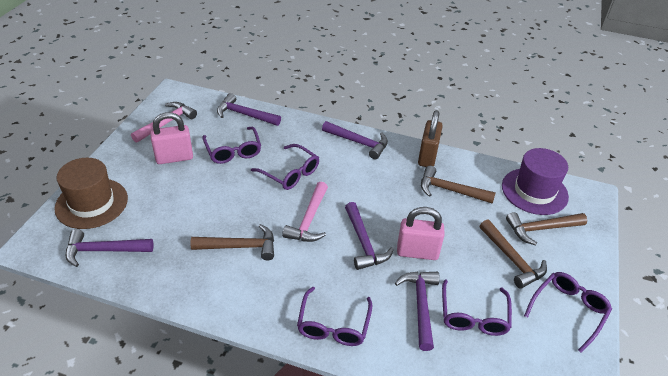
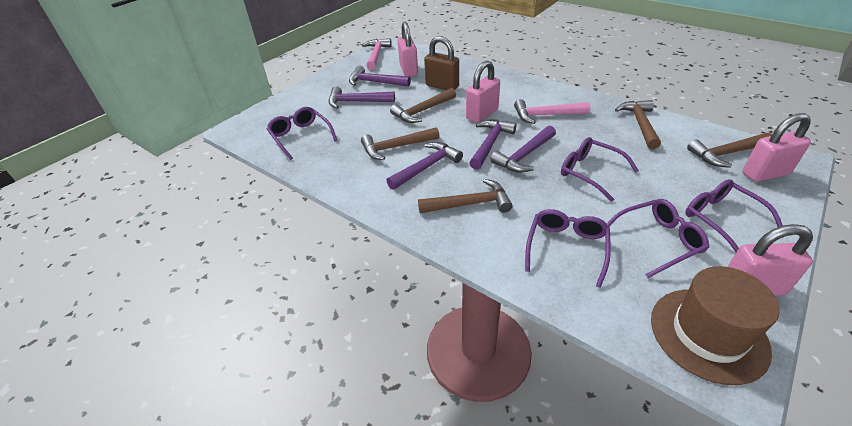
brown hammer: [190,224,274,260] [421,166,496,204] [480,219,547,289] [506,212,587,245] = 4 -> [361,127,440,160] [390,88,456,123] [418,179,513,213] [615,100,661,149] [687,133,772,168] = 5
pink padlock: [150,112,193,164] [397,207,444,260] = 2 -> [398,22,418,77] [466,60,500,123] [728,224,813,296] [742,113,811,182] = 4
purple hat: [502,148,569,215] = 1 -> none = 0

